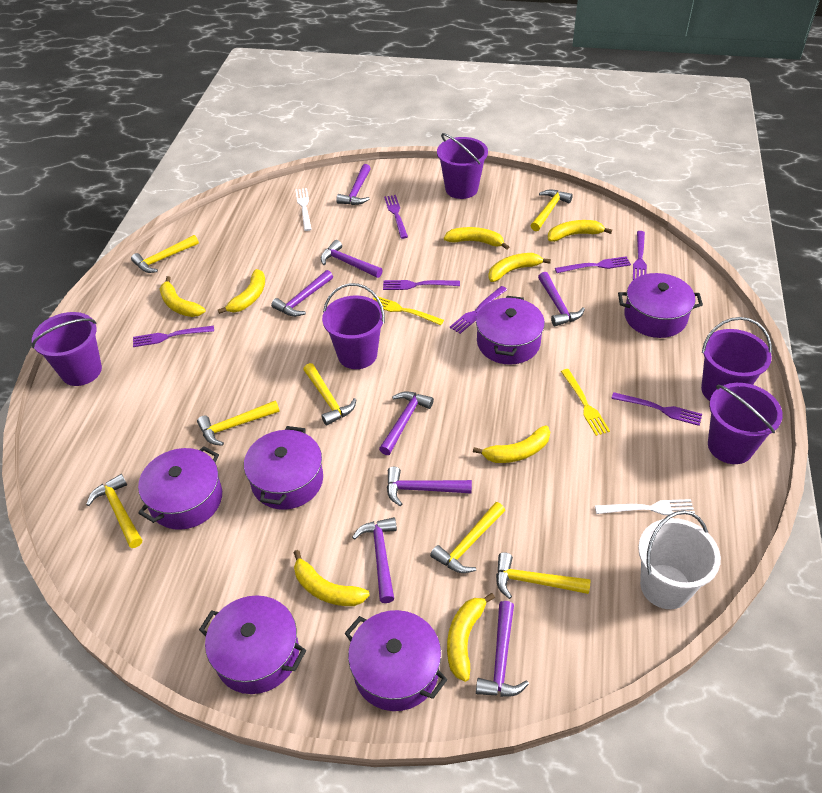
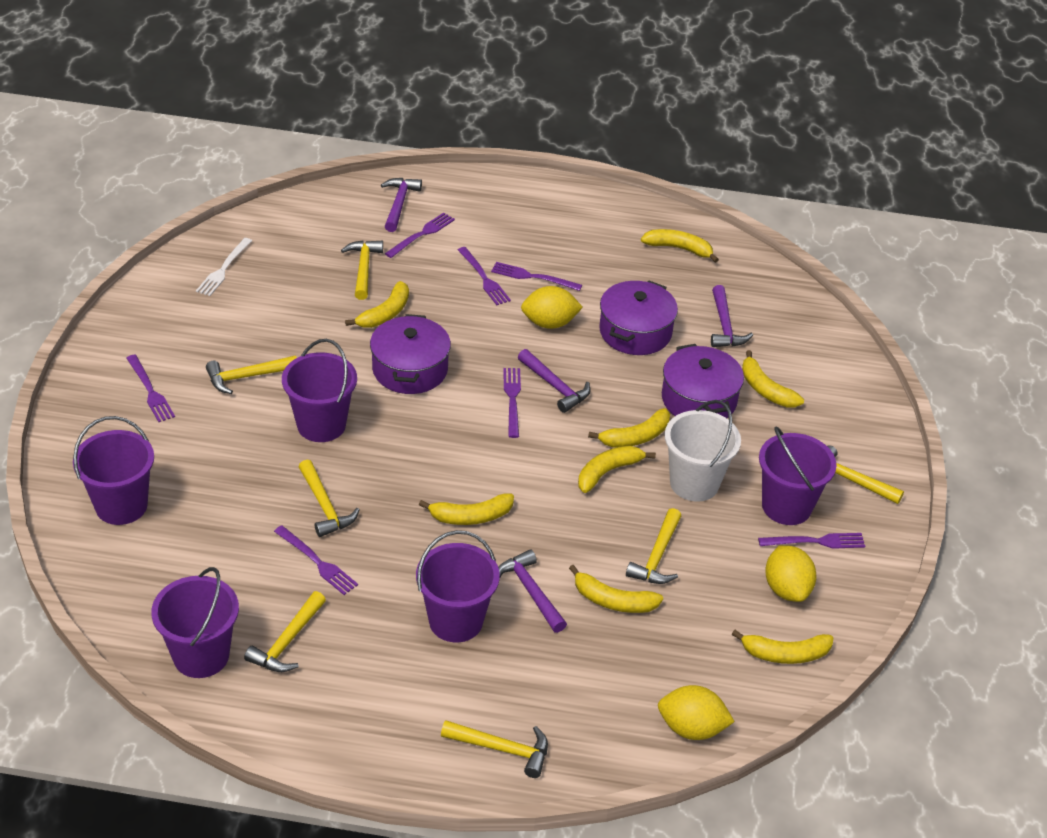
purple hammer: [271,270,333,317] [321,240,383,278] [336,164,371,205] [352,517,397,603] [379,391,434,455] [387,467,472,506] [476,601,529,697] [538,272,585,326] = 8 -> [381,178,422,232] [498,549,567,633] [518,349,591,413] [711,285,753,347] = 4
purple pot: [138,446,222,530] [199,595,306,694] [244,426,323,510] [345,610,447,711] [476,296,545,365] [618,273,703,338] = 6 -> [370,314,451,394] [599,281,678,355] [662,344,744,418] = 3
white fork: [295,188,312,231] [595,499,695,515] = 2 -> [196,238,252,296] = 1
yellow fork: [373,297,444,325] [561,369,610,436] = 2 -> none = 0
yellow lemon: none = 0 -> [521,286,583,329] [658,685,735,740] [765,545,816,602] = 3

